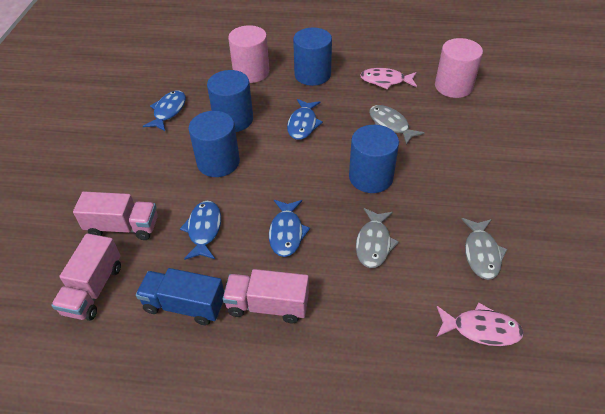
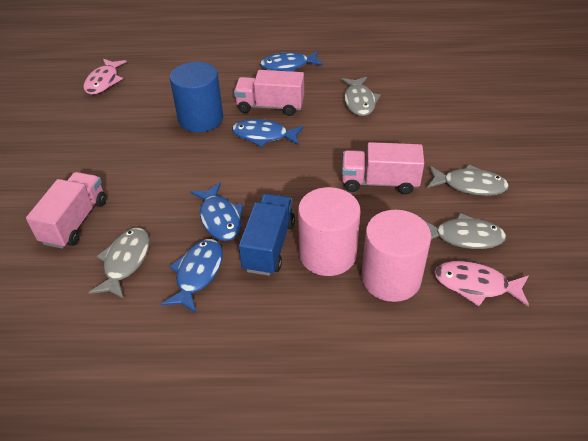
blue cylinder: [189,111,240,177] [207,70,253,132] [293,27,332,86] [349,125,399,193] = 4 -> [170,62,223,132] = 1
grey fish: [356,208,399,268] [369,105,425,145] [462,218,508,280] = 3 -> [88,228,150,299] [341,77,381,116] [425,213,506,249] [427,164,509,196] = 4

